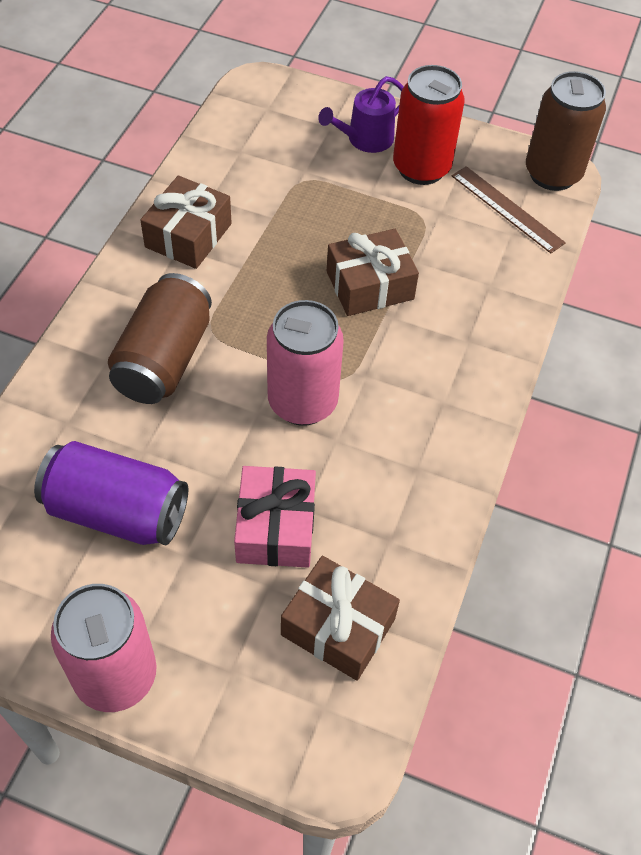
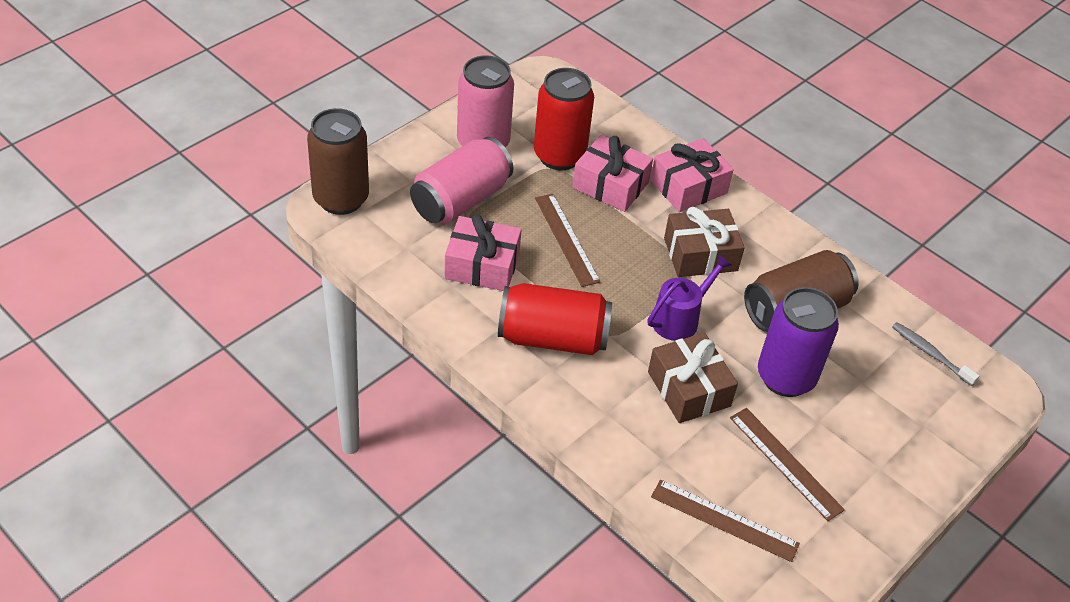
brown gift: [140,175,232,269] [281,556,400,681] [327,229,419,316] = 3 -> [648,333,738,423] [664,207,745,277] = 2
brown ruler: [452,166,566,254] = 1 -> [535,194,601,287] [651,479,800,562] [730,408,845,521] = 3
grey toothbrush: none = 0 -> [892,322,979,386] = 1
pink gift: [234,466,316,568] = 1 -> [444,214,522,291] [573,135,653,212] [650,138,733,212] = 3
red can: [393,65,465,185] = 1 -> [498,283,612,355] [534,68,594,170] = 2

